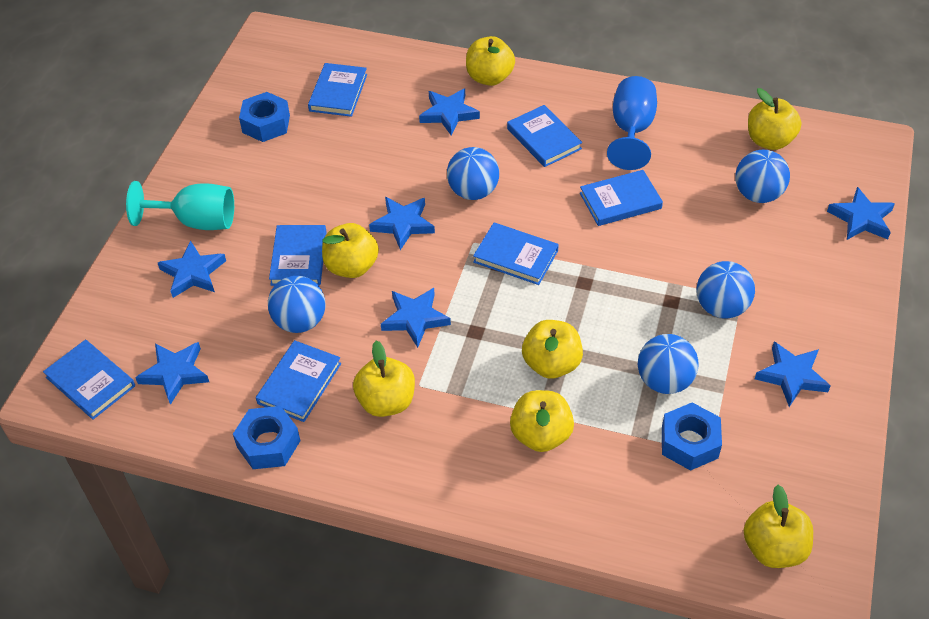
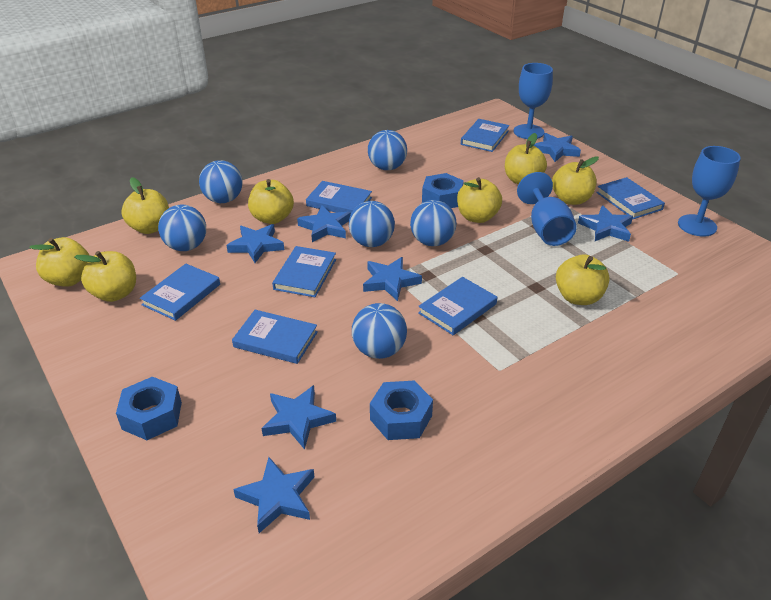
blue ball: [268,276,325,333] [447,147,499,200] [638,334,699,394] [696,261,755,319] [735,150,790,203] = 5 -> [158,205,206,251] [199,160,243,203] [349,201,395,247] [352,303,407,359] [368,130,407,170] [410,200,456,246] = 6
blue goblet: [607,76,657,170] = 1 -> [513,63,553,139] [517,172,577,246] [678,146,741,237] = 3
turquoise goblet: [126,181,234,230] = 1 -> none = 0
yellow apple: [322,223,379,278] [353,340,415,417] [466,36,515,86] [510,390,574,452] [522,320,583,379] [743,485,813,568] [748,88,801,150] = 7 -> [29,237,89,287] [74,251,136,302] [121,177,169,234] [248,179,294,224] [457,177,502,223] [505,133,547,184] [552,156,599,205] [556,255,610,305] = 8

